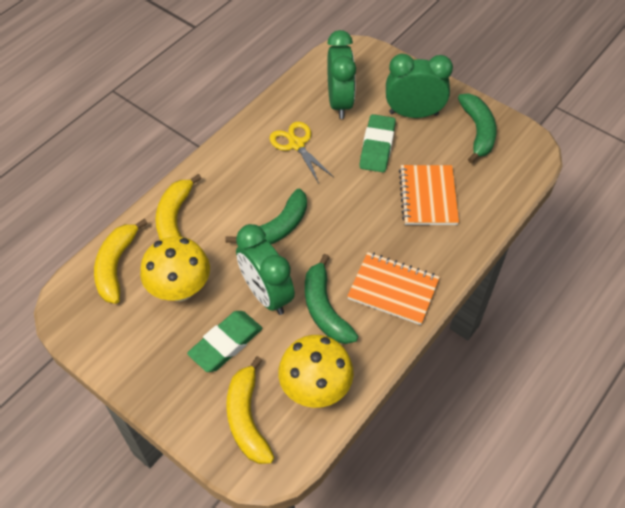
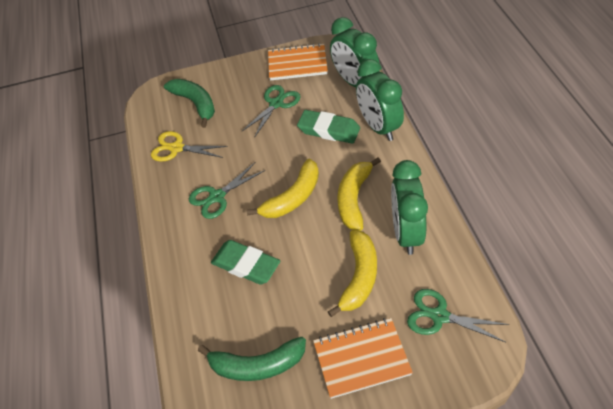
green banana: [225,189,307,244] [305,254,358,344] [458,93,497,163] = 3 -> [164,79,215,128] [198,337,306,381] = 2
green scissors: none = 0 -> [189,162,265,219] [241,85,300,138] [407,289,509,342] = 3
yellow mushroom: [140,236,210,301] [278,335,354,408] = 2 -> none = 0

